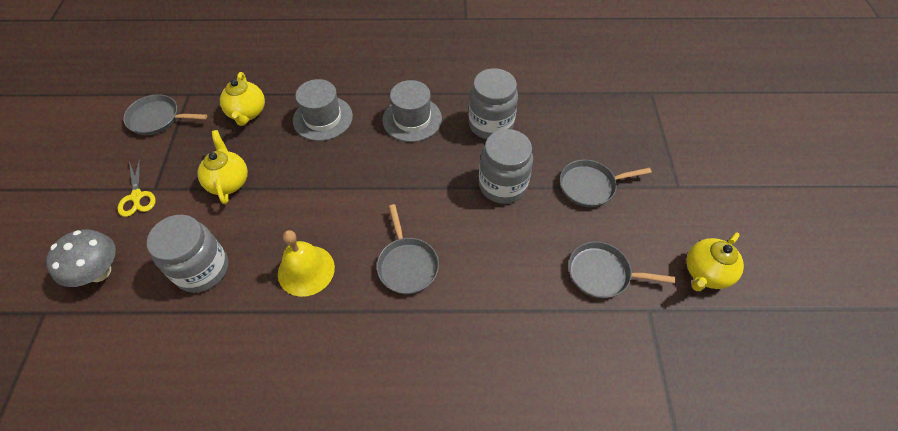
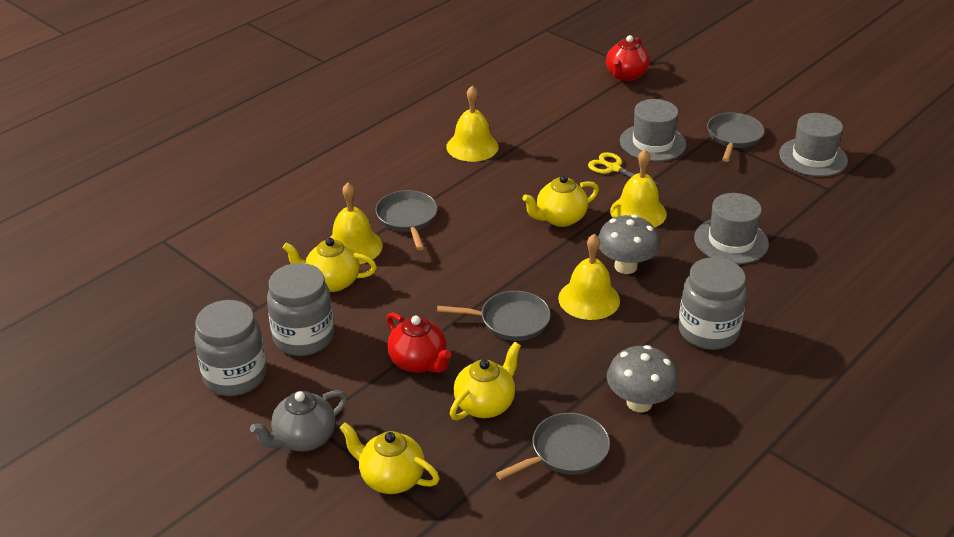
grey hat: [293,79,353,141] [382,80,442,142] = 2 -> [620,99,686,162] [694,193,769,264] [779,113,848,177] = 3
grey mushroom: [46,229,116,287] = 1 -> [598,215,660,274] [607,345,679,412] = 2
grey teapot: none = 0 -> [250,390,348,452] = 1
red teapot: none = 0 -> [386,312,452,373] [606,35,650,81] = 2
yellow bell: [278,230,335,297] = 1 -> [330,183,383,264] [446,86,499,162] [558,234,620,320] [610,149,667,227] = 4
yellow teapot: [197,130,248,204] [220,72,265,126] [686,232,744,291] = 3 -> [283,238,377,292] [340,422,440,494] [450,342,521,420] [522,175,599,227] = 4

